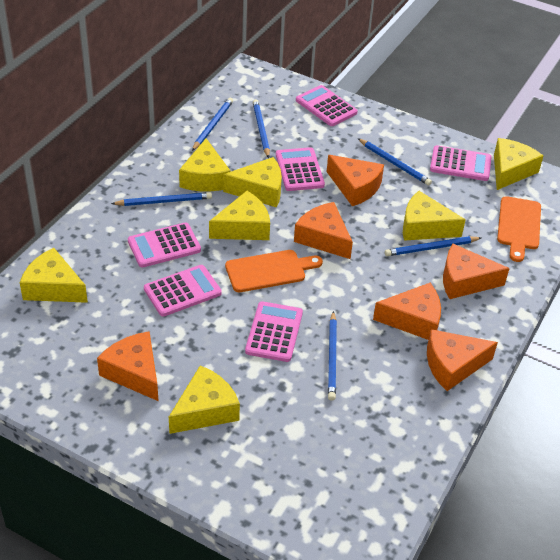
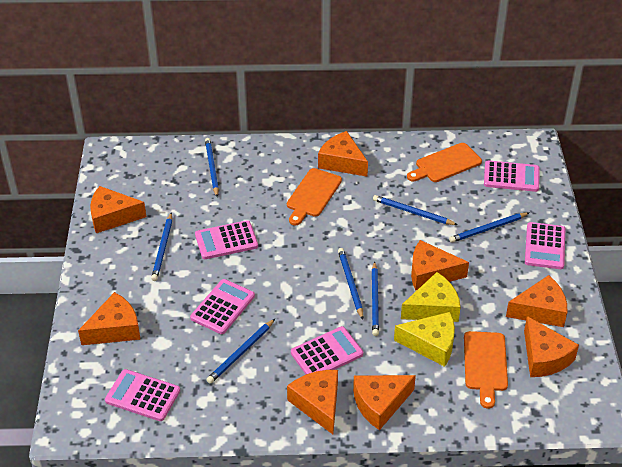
blue pencil: [111,192,212,206] [192,98,233,151] [253,99,270,158] [328,311,337,401] [358,138,432,186] [385,236,481,256] = 6 -> [151,212,172,281] [205,138,219,197] [206,319,275,384] [338,248,363,320] [372,261,379,336] [373,195,458,225] [449,212,530,243] = 7
orange cheese: [97,331,158,401] [294,202,353,259] [327,155,384,206] [373,283,441,340] [427,329,498,391] [443,244,510,299] = 6 -> [78,292,141,345] [90,186,146,233] [287,370,338,434] [318,131,368,176] [353,375,416,430] [411,240,469,291] [506,275,567,327] [524,316,579,377] = 8
orange cutting board: [225,250,323,292] [497,196,541,262] = 2 -> [287,168,342,225] [407,143,482,182] [464,331,508,409] = 3
yellow cheese: [20,248,88,303] [169,365,240,434] [179,138,231,192] [209,191,270,240] [223,157,282,207] [403,191,465,241] [494,138,544,190] = 7 -> [394,312,455,367] [401,272,461,322] = 2

